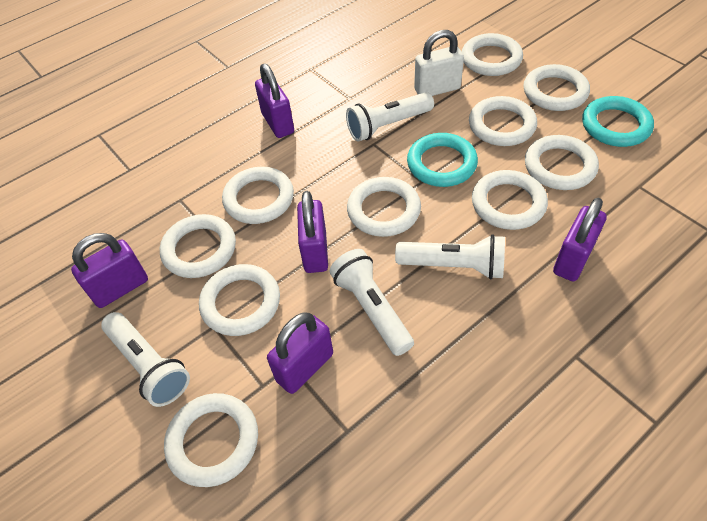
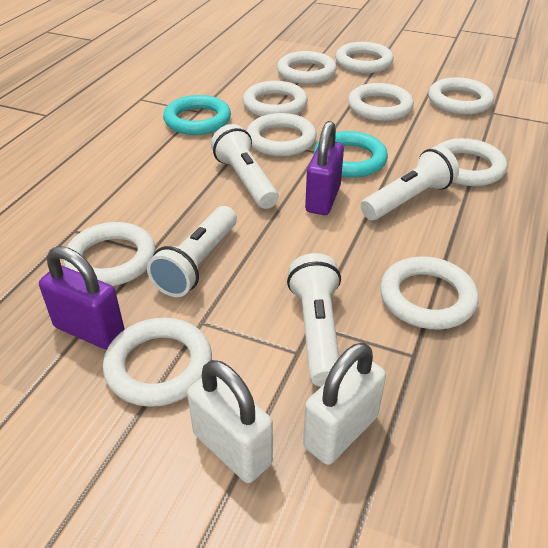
purple padlock: [71,233,148,308] [255,63,294,138] [267,312,333,394] [297,191,328,273] [553,198,607,282] = 5 -> [39,246,124,349] [305,121,344,215] = 2
white padlock: [414,30,464,96] = 1 -> [187,360,273,483] [303,343,386,465] = 2

